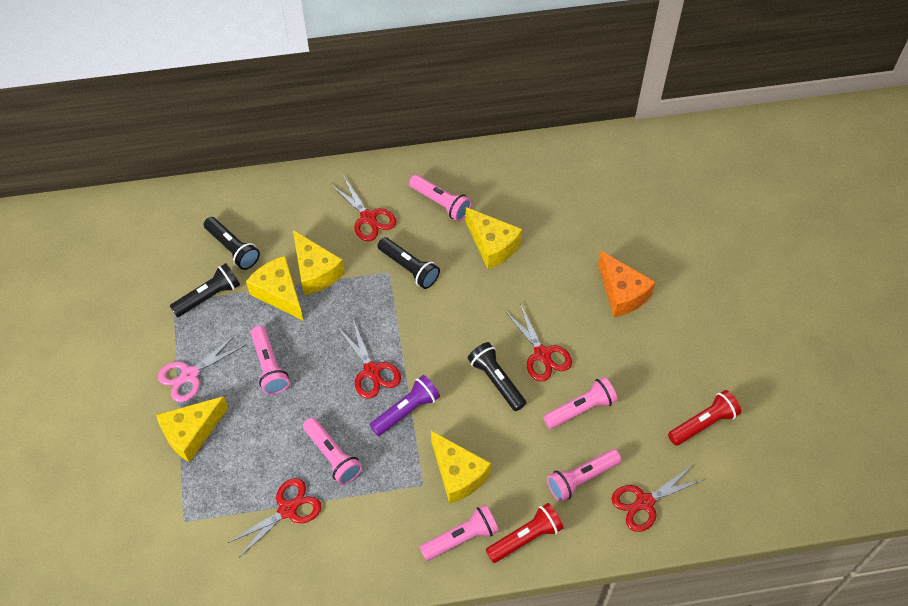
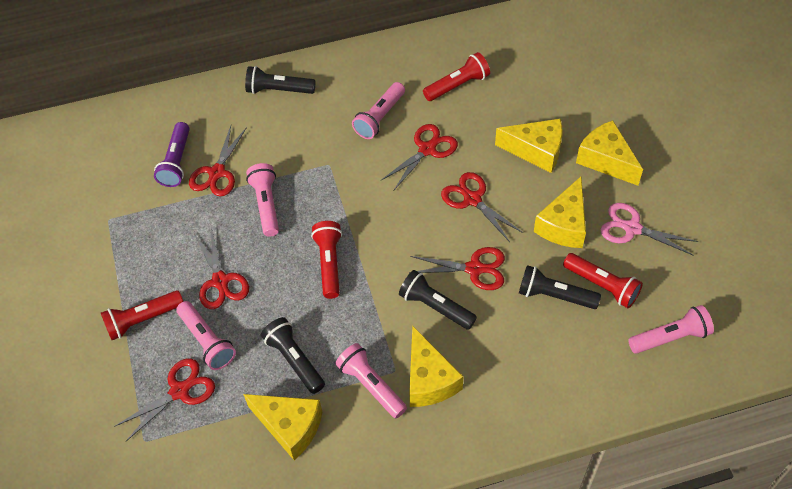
orange cheese: [598,251,655,317] = 1 -> none = 0
pink flashlight: [251,326,289,395] [303,417,362,485] [409,175,472,221] [419,505,499,561] [543,377,617,429] [547,449,621,502] = 6 -> [176,301,236,370] [246,163,279,237] [335,343,407,419] [352,82,405,139] [628,305,714,354] = 5
red flashlight: [486,503,564,563] [668,390,741,446] = 2 -> [101,290,183,340] [311,221,342,299] [423,52,490,101] [563,253,643,308] = 4
red scissors: [228,478,322,557] [330,177,396,241] [338,320,401,399] [505,304,572,381] [612,465,705,532] = 5 -> [114,358,215,442] [189,126,247,196] [195,228,249,309] [380,124,458,190] [409,247,505,290] [441,172,523,242] = 6

